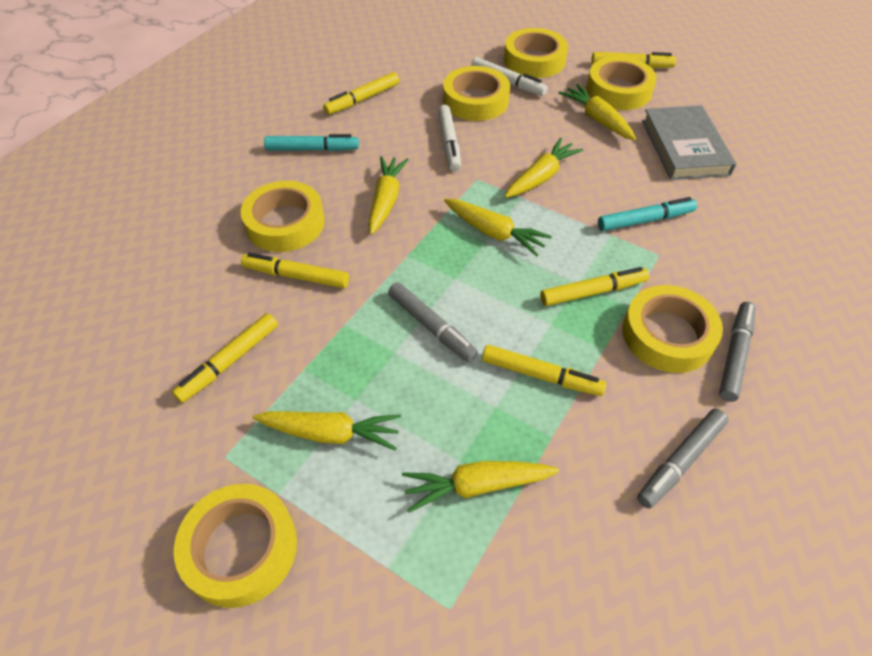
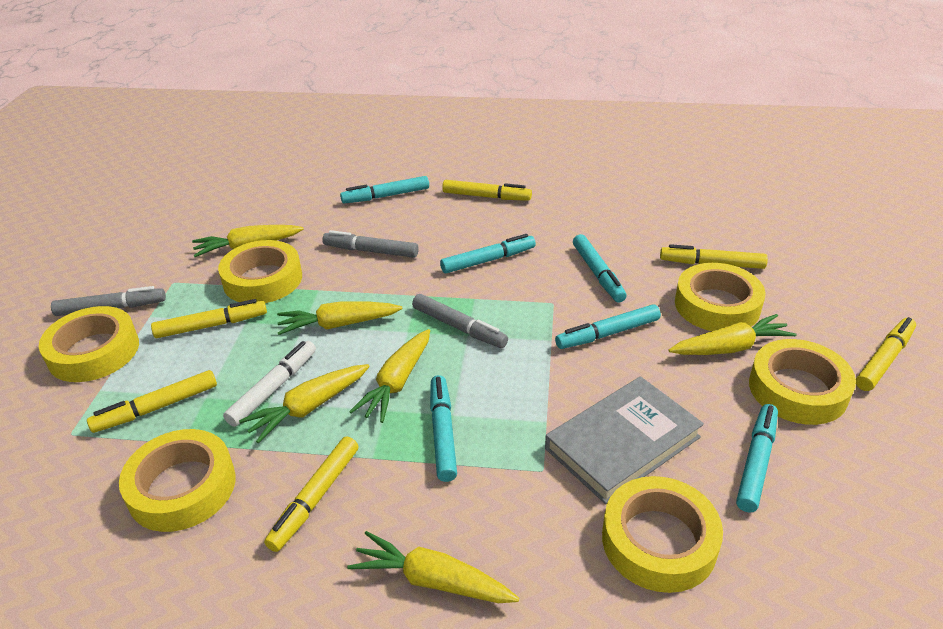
turquoise marker: [264,134,359,151] [598,197,697,231] = 2 -> [340,176,429,204] [430,375,457,482] [440,234,536,273] [555,304,661,349] [573,234,627,303] [736,404,778,512] = 6
white marker: [438,105,461,171] [471,57,548,96] = 2 -> [223,341,316,427] = 1

